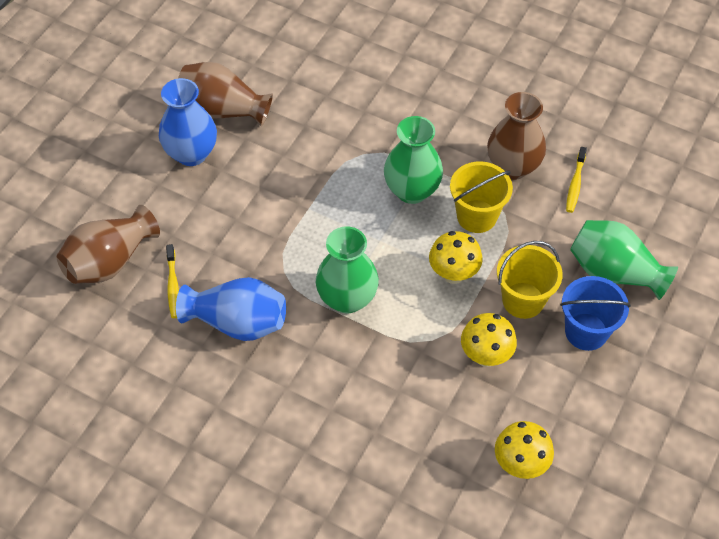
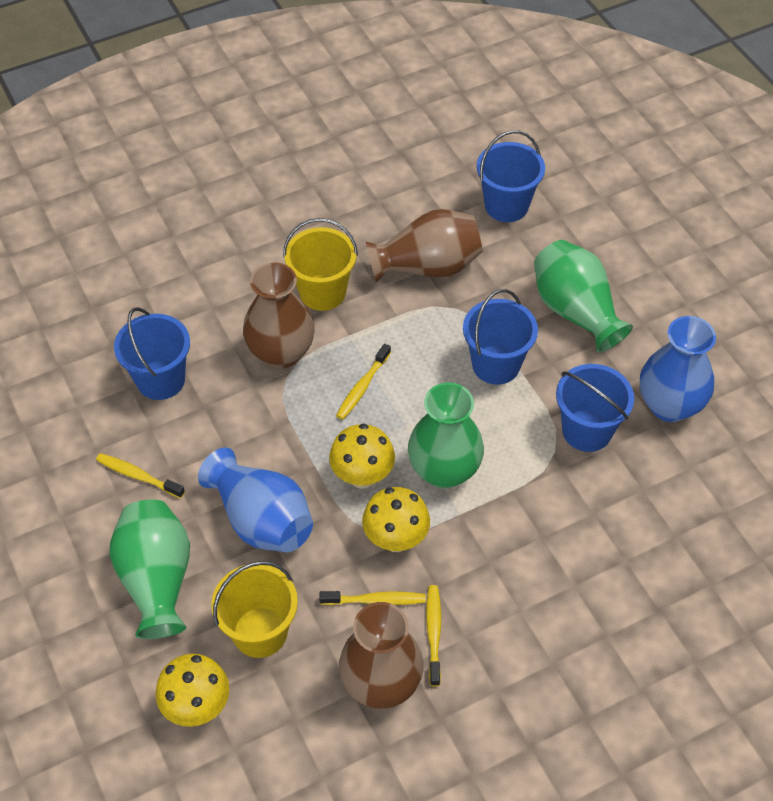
blue bucket: [560,276,631,351] = 1 -> [114,307,190,400] [463,289,538,385] [477,130,545,222] [556,364,634,452] = 4
yellow toothbrush: [166,244,179,318] [566,147,587,213] = 2 -> [96,453,185,498] [319,591,426,605] [336,344,391,420] [426,585,441,686] = 4

